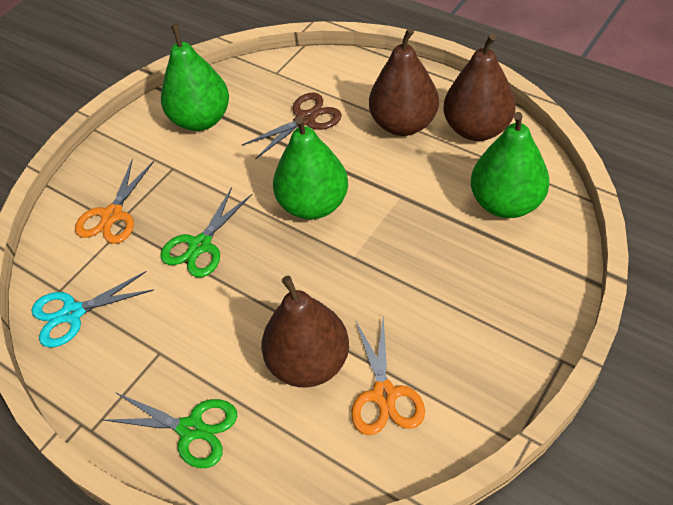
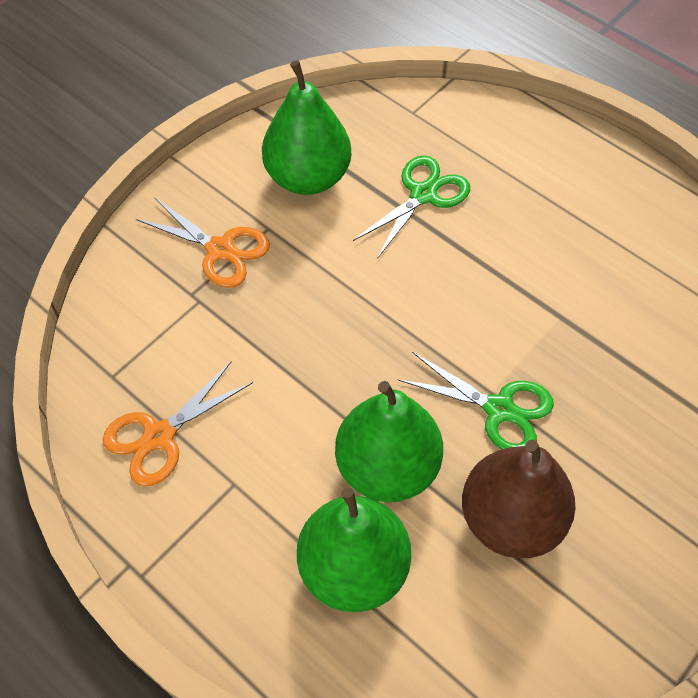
brown pear: [261,276,349,388] [369,28,439,136] [444,34,516,141] = 3 -> [462,439,576,559] = 1
brown scissors: [242,93,342,160] = 1 -> none = 0
turquoise scissors: [31,271,154,348] = 1 -> none = 0

